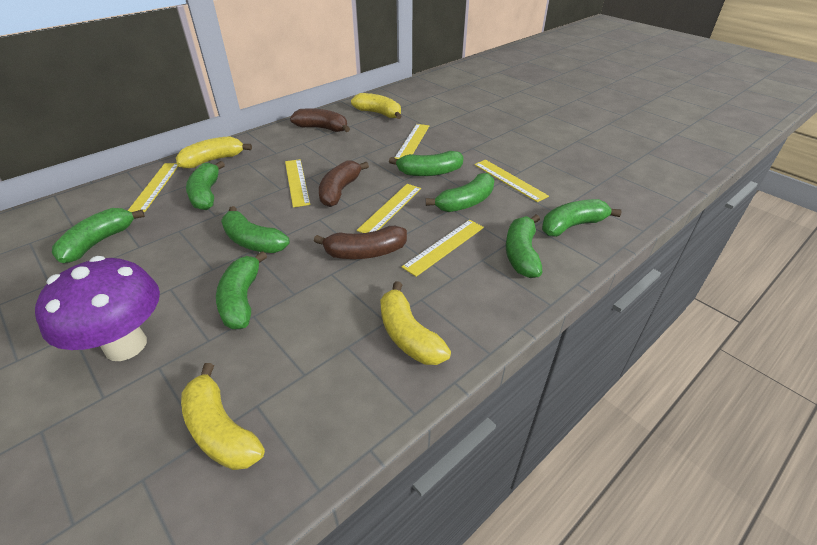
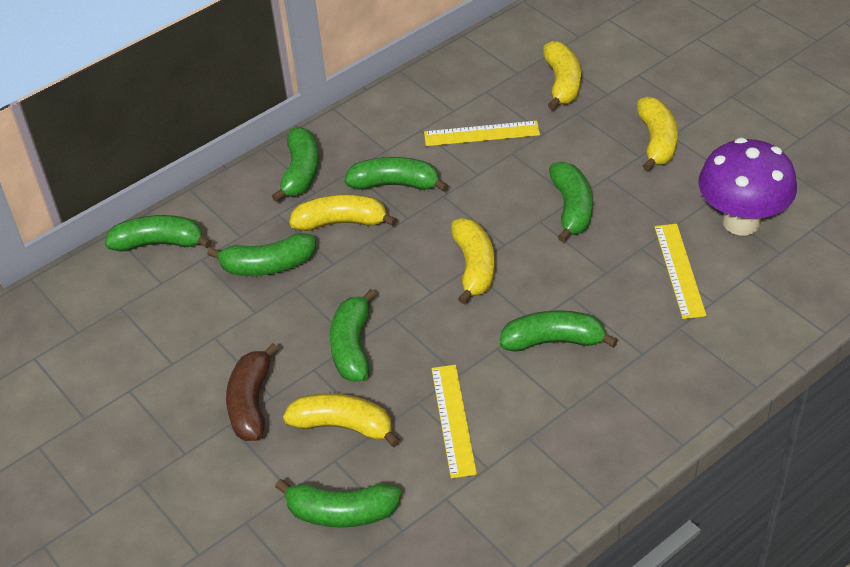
brown banana: [290,108,350,132] [314,226,407,259] [319,160,369,207] = 3 -> [226,343,279,441] = 1
yellow banana: [176,136,252,168] [181,363,265,470] [351,93,402,119] [380,281,451,365] = 4 -> [283,393,400,447] [289,194,397,231] [451,218,495,304] [543,41,581,110] [637,97,678,171] = 5
yellow ruler: [128,163,179,212] [285,159,310,207] [357,184,421,233] [395,124,429,159] [401,220,484,277] [474,160,549,202] = 6 -> [424,121,540,146] [431,365,477,478] [654,224,707,319] = 3

